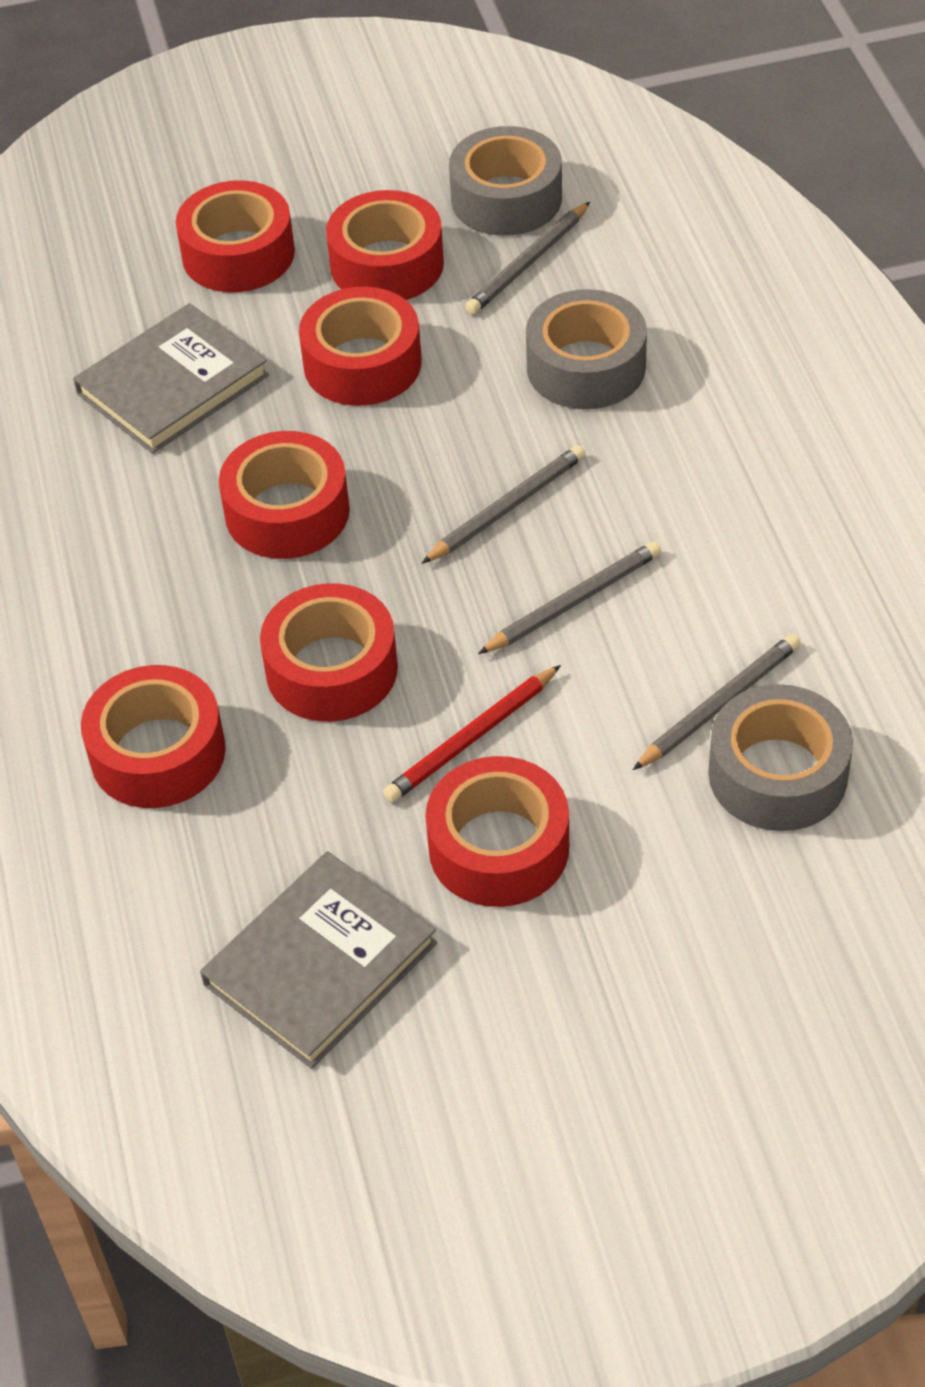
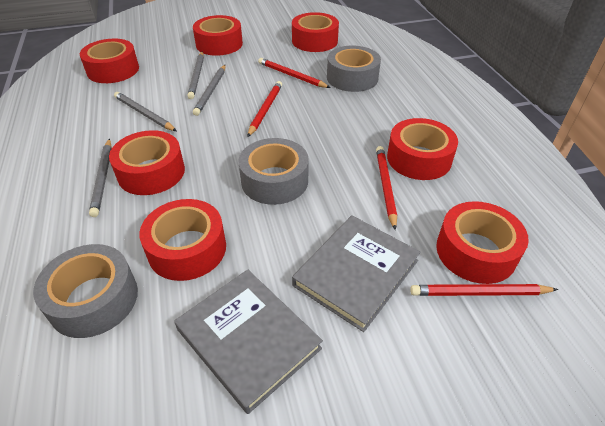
red pencil: [383,665,561,803] = 1 -> [248,81,282,137] [258,58,330,88] [376,146,397,230] [410,284,558,296] = 4

